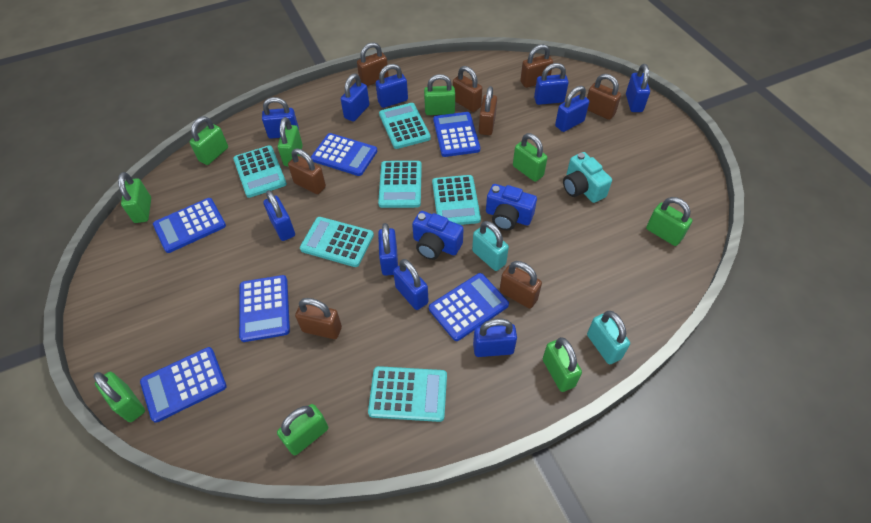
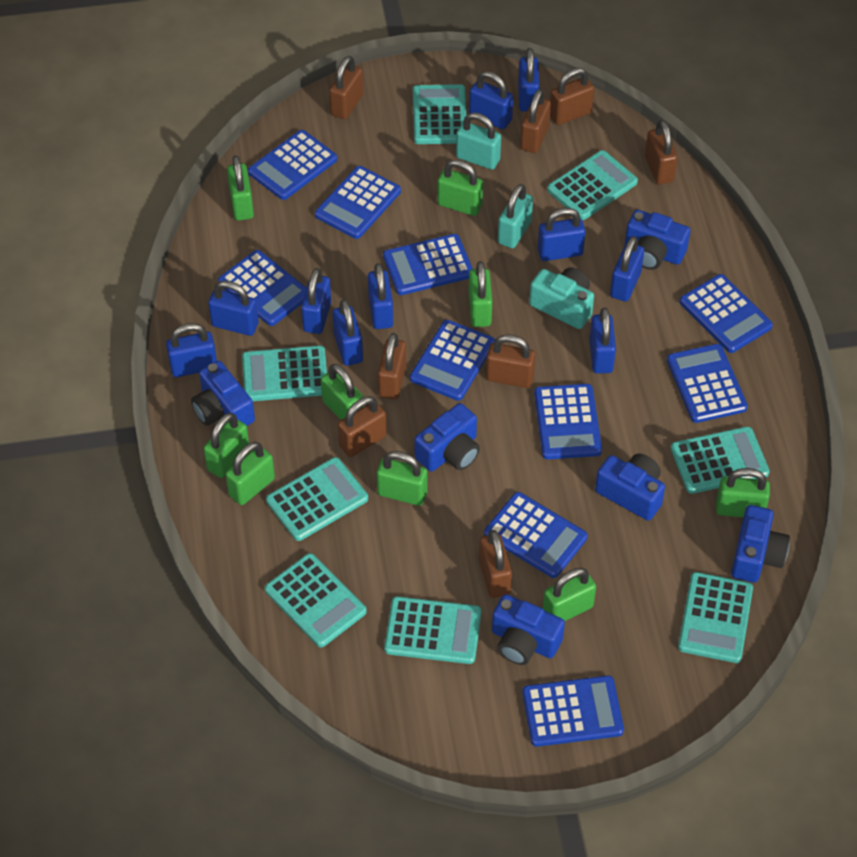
blue calculator: [140,347,227,423] [153,198,226,253] [239,275,290,342] [311,133,377,176] [429,273,509,341] [433,112,480,157] = 6 -> [218,250,307,326] [248,130,337,200] [315,166,401,239] [383,234,473,295] [410,320,495,401] [484,492,588,578] [522,675,624,747] [534,384,602,459] [667,344,748,423] [680,274,773,353] = 10
blue camera: [412,211,464,260] [486,184,537,230] = 2 -> [191,361,255,426] [414,403,480,472] [492,594,565,665] [595,454,665,521] [625,210,690,270] [731,505,790,583] = 6
turquoise calculator: [233,146,287,198] [300,217,374,267] [368,366,447,422] [378,161,422,208] [379,103,431,149] [432,175,481,225] = 6 -> [242,346,327,401] [265,553,367,647] [266,457,368,541] [384,596,481,664] [413,84,466,144] [547,150,638,220] [671,426,770,494] [678,572,753,663] = 8

